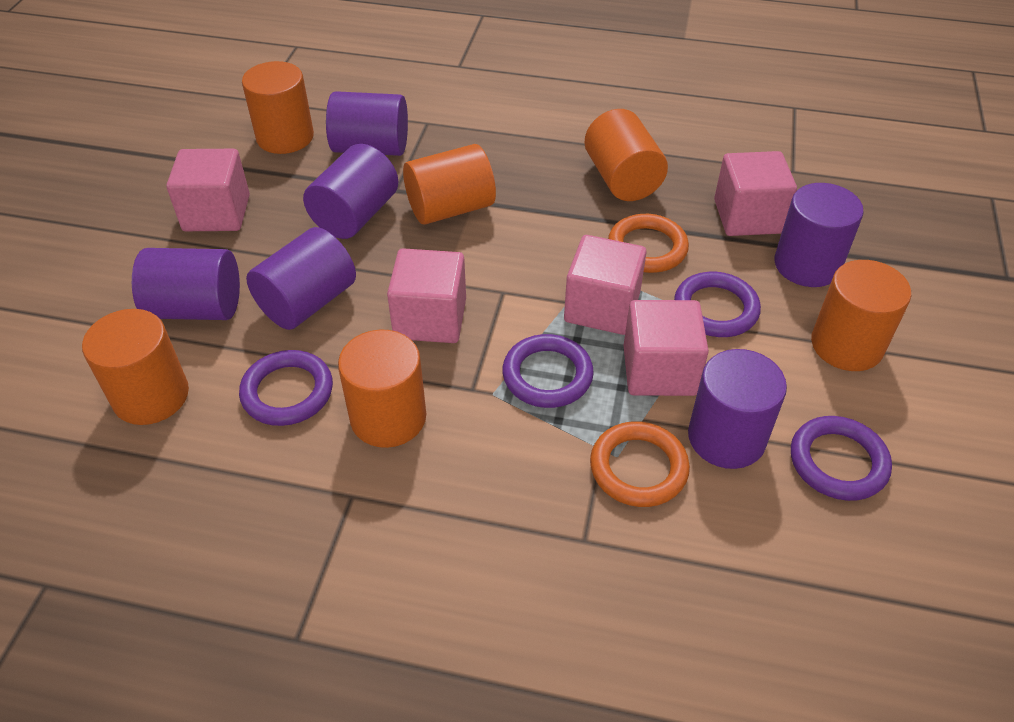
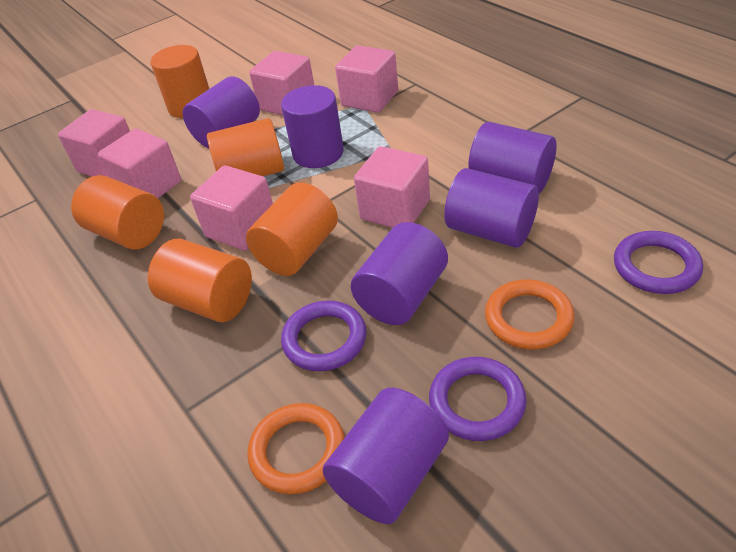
orange cylinder: [82,309,189,425] [242,61,314,154] [338,329,426,448] [403,144,496,224] [584,109,668,201] [811,260,911,371] = 6 -> [71,175,164,250] [148,239,252,322] [151,45,209,118] [207,118,284,176] [246,182,338,276] = 5
pink cube: [166,149,250,231] [387,248,466,343] [564,235,647,335] [624,300,709,396] [714,151,797,236] = 5 -> [58,109,130,177] [98,129,181,198] [190,165,273,251] [249,51,314,115] [335,45,398,113] [354,146,430,228] = 6
purple ring: [239,350,333,426] [502,334,594,408] [674,272,761,337] [791,416,892,501] = 4 -> [281,301,366,371] [429,357,527,441] [614,231,703,294] = 3

